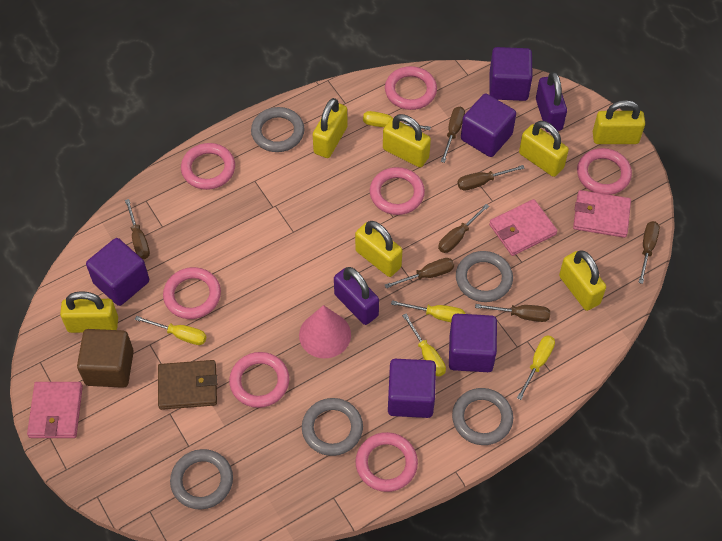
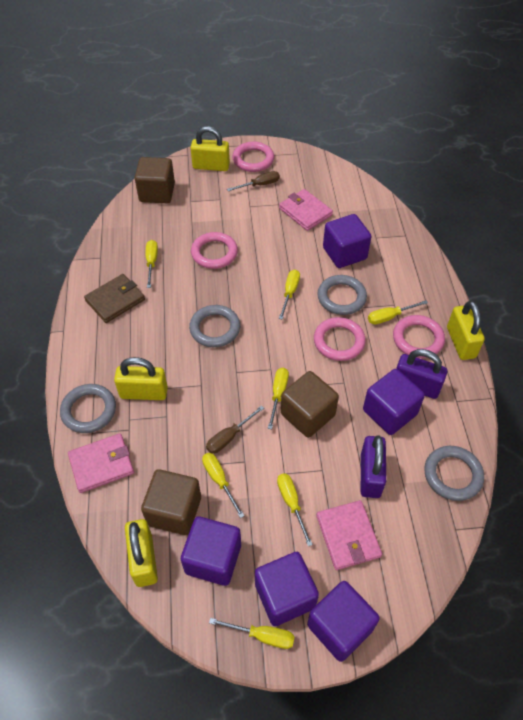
brown cube: [77,329,134,388] = 1 -> [135,157,175,203] [141,469,201,535] [281,371,339,438] = 3
brown screwdriver: [125,199,150,259] [385,258,454,289] [438,204,489,253] [441,107,465,163] [457,165,525,191] [475,304,550,322] [638,221,660,284] = 7 -> [206,405,264,454] [227,171,280,191] = 2
grey ring: [170,449,233,509] [251,107,304,152] [302,398,363,456] [452,388,513,445] [456,251,513,302] = 5 -> [60,384,116,433] [189,305,240,347] [317,275,367,315] [424,446,484,501] = 4
pink cone: [299,305,351,358] = 1 -> none = 0
pink ring: [163,267,221,319] [181,143,235,190] [229,352,290,408] [356,432,418,492] [370,167,425,215] [385,66,437,110] [577,148,632,195] = 7 -> [191,232,238,269] [232,142,274,172] [314,317,366,361] [393,315,445,358] = 4
yellow padlock: [60,291,118,333] [313,98,348,158] [355,221,402,277] [383,114,431,167] [519,121,569,177] [559,251,606,311] [593,100,645,144] = 7 -> [114,357,168,400] [125,519,158,587] [190,126,230,171] [447,301,485,360] = 4
yellow screwdriver: [135,316,207,345] [363,111,431,130] [391,300,465,322] [402,314,446,377] [517,335,555,400] = 5 -> [146,240,158,288] [202,453,244,518] [209,618,295,649] [268,368,289,429] [277,473,313,546] [279,269,300,320] [368,300,428,324] = 7

